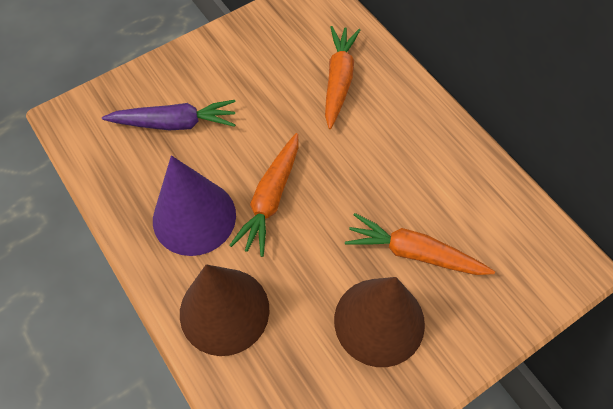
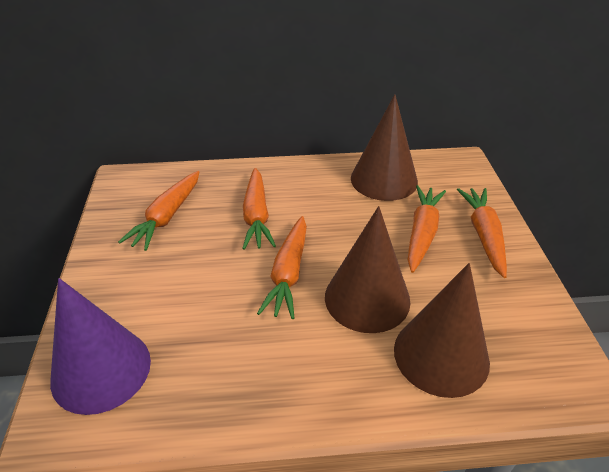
brown cone: [180,264,269,356] [334,277,425,367] = 2 -> [325,206,410,333] [351,94,418,201] [394,263,490,398] = 3
orange carrot: [229,133,299,257] [325,26,360,129] [345,213,495,275] = 3 -> [118,171,199,251] [242,168,276,250] [257,216,307,319] [408,185,446,273] [457,188,507,278] = 5
purple carrot: [102,100,236,131] = 1 -> none = 0

